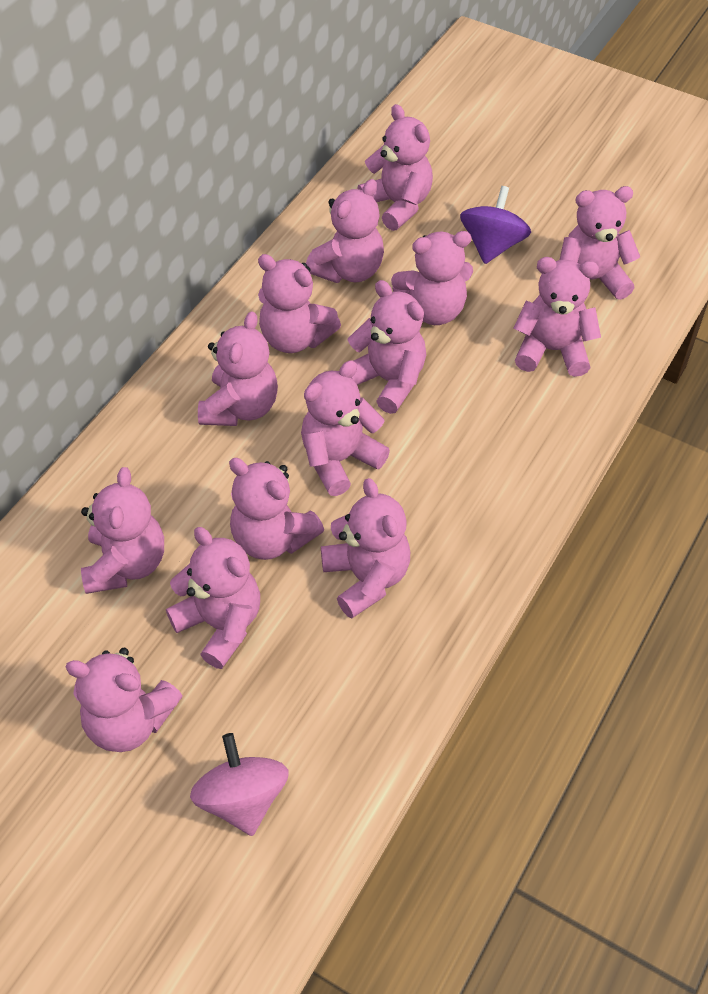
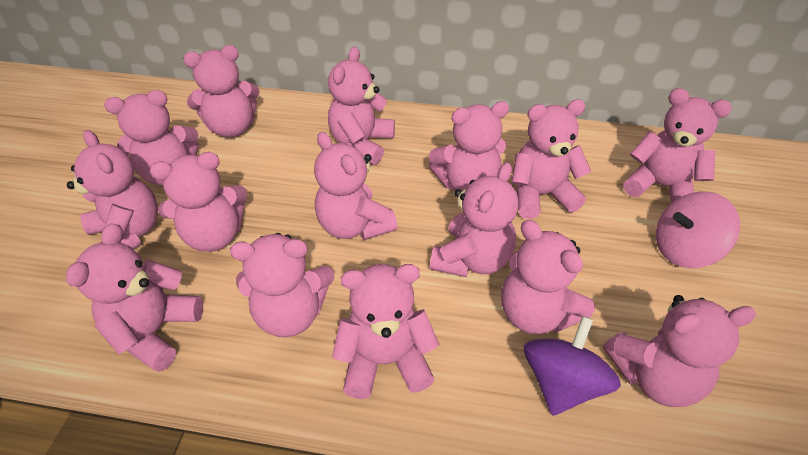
pink teddy bear: [65,648,182,752] [81,467,164,594] [166,527,260,669] [198,311,278,426] [229,458,324,560] [258,254,341,353] [301,360,390,496] [306,179,384,283] [321,478,410,619] [348,280,426,414] [357,104,433,231] [391,231,473,325] [513,257,601,377] [560,186,640,300] = 14 -> [66,223,203,372] [67,130,158,249] [104,90,199,186] [150,152,248,252] [183,45,260,138] [230,233,334,337] [314,132,398,240] [328,47,395,165] [332,264,440,399] [429,101,509,190] [430,162,518,277] [501,220,595,334] [511,99,591,219] [603,295,756,407] [623,88,732,203] = 15

